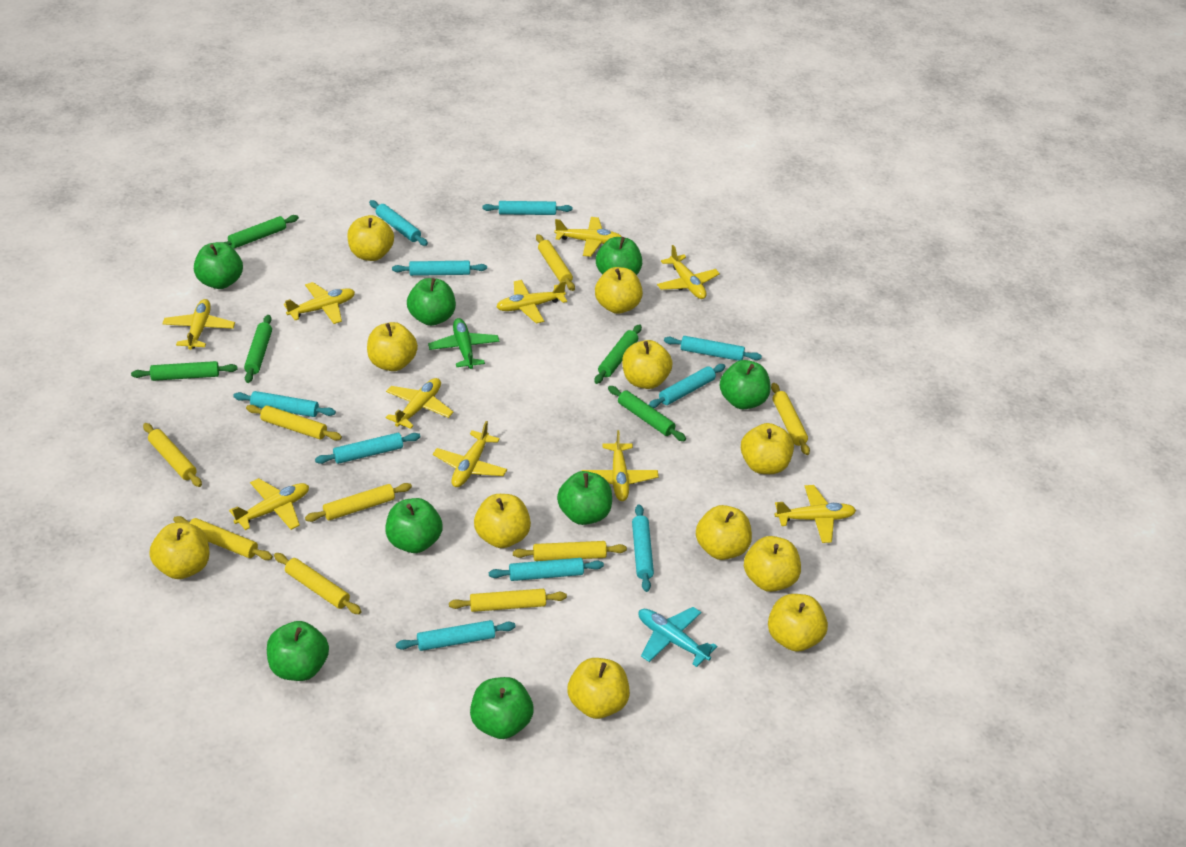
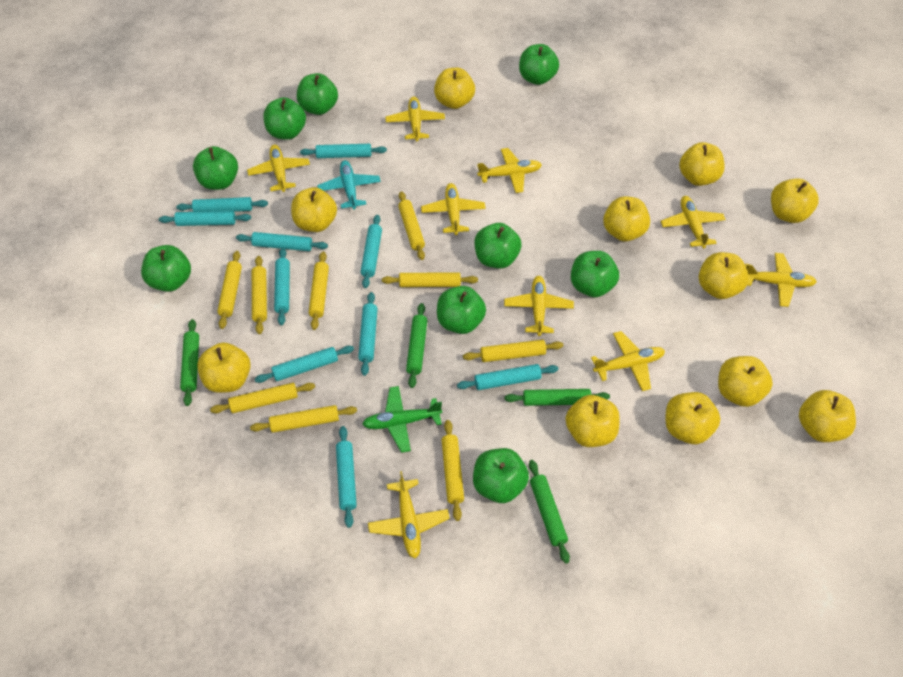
green apple: [194,242,243,289] [267,621,329,681] [385,498,443,553] [407,278,456,326] [470,677,534,739] [557,471,612,525] [596,237,642,275] [720,360,770,409] = 8 -> [141,245,191,292] [193,146,238,190] [263,97,306,140] [297,73,338,115] [437,286,486,334] [473,448,529,503] [474,223,521,268] [519,44,559,85] [571,251,619,297] = 9
green rolling pin: [131,361,238,381] [223,215,299,249] [244,315,272,383] [594,324,642,384] [608,386,686,441] = 5 -> [180,319,199,406] [406,303,427,388] [505,389,610,406] [529,460,570,563] = 4
yellow plane: [162,299,235,350] [229,478,309,530] [284,282,355,324] [385,378,454,429] [433,421,507,487] [496,280,567,323] [554,217,622,257] [581,430,659,501] [657,245,720,299] [775,485,856,543] = 10 -> [247,145,310,192] [368,471,450,558] [385,96,445,141] [421,183,486,235] [477,148,542,193] [504,276,574,336] [591,331,665,391] [660,196,726,248] [745,253,817,307] = 9

